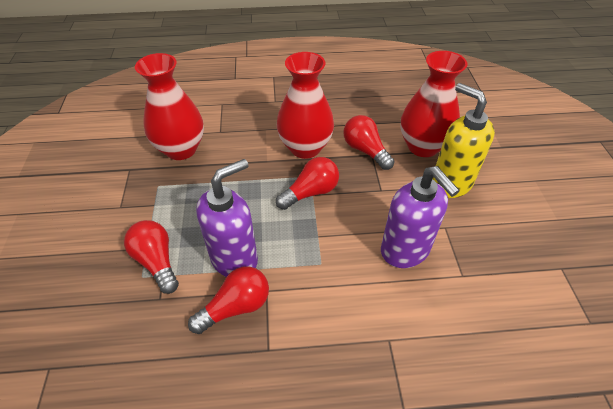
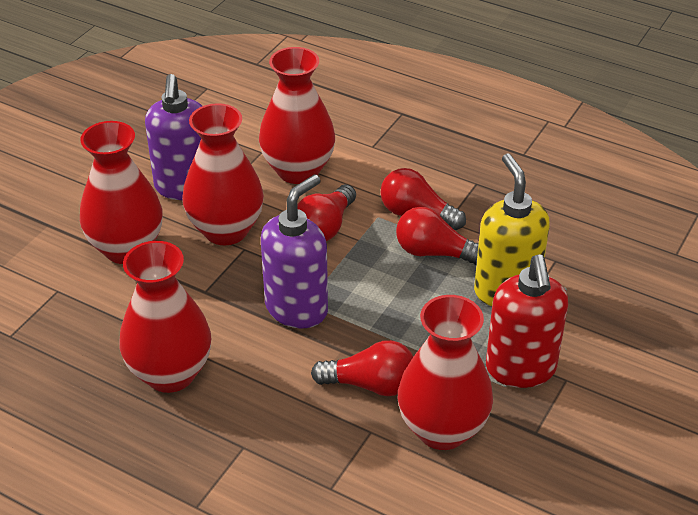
red soap dispenser: none = 0 -> [486,254,568,388] = 1
red vase: [135,53,204,160] [277,52,334,159] [401,51,468,157] = 3 -> [80,121,163,264] [119,241,211,393] [182,103,264,245] [259,47,335,184] [398,295,493,450] = 5

